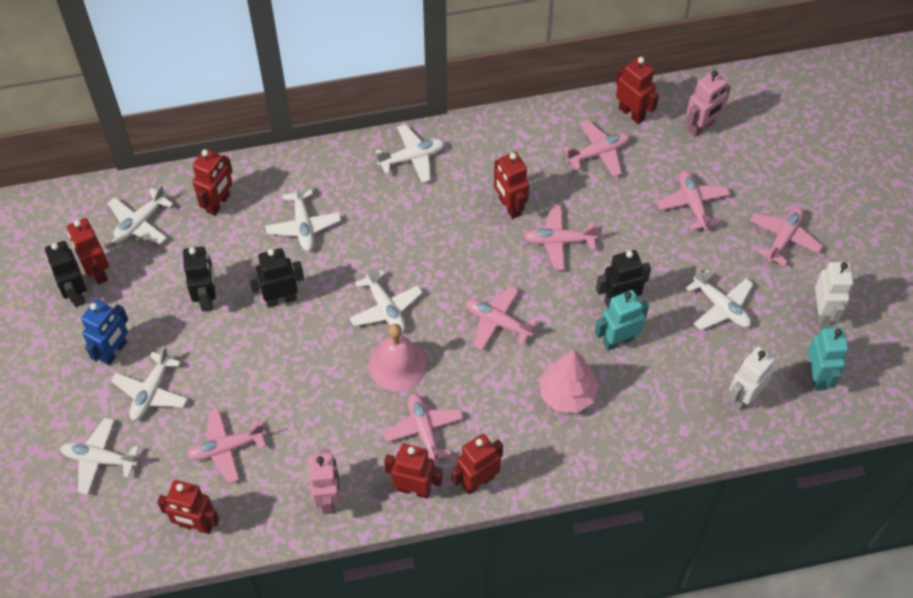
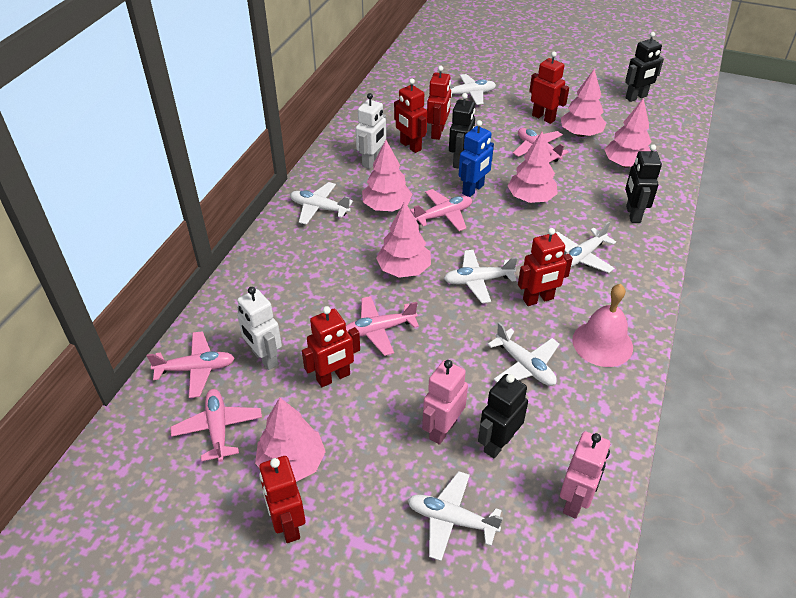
pink plane: [187,408,266,483] [383,393,464,463] [465,286,537,350] [523,205,599,270] [563,120,630,177] [657,170,731,231] [750,207,823,266] = 7 -> [147,331,235,398] [171,389,262,462] [346,296,419,356] [410,189,472,231] [513,128,569,162] = 5
pink tree: [539,350,599,413] = 1 -> [255,397,326,482] [362,140,412,211] [376,201,431,278] [508,132,558,203] [561,69,606,137] [604,98,652,168] = 6
red robot: [67,218,109,285] [157,480,219,534] [192,149,233,216] [384,444,443,499] [451,434,503,494] [494,152,529,219] [616,57,659,124] = 7 -> [259,456,306,543] [302,306,360,387] [394,78,427,153] [427,66,451,140] [518,228,573,306] [529,51,569,124] = 6
turquoise robot: [595,290,649,351] [808,327,848,391] = 2 -> none = 0
white plane: [60,418,139,495] [108,185,173,244] [111,346,188,421] [265,181,341,251] [349,265,423,332] [376,124,445,183] [686,268,753,330] = 7 -> [290,182,353,225] [408,471,503,561] [444,250,518,303] [450,74,496,105] [487,322,559,386] [556,222,616,273] = 6

